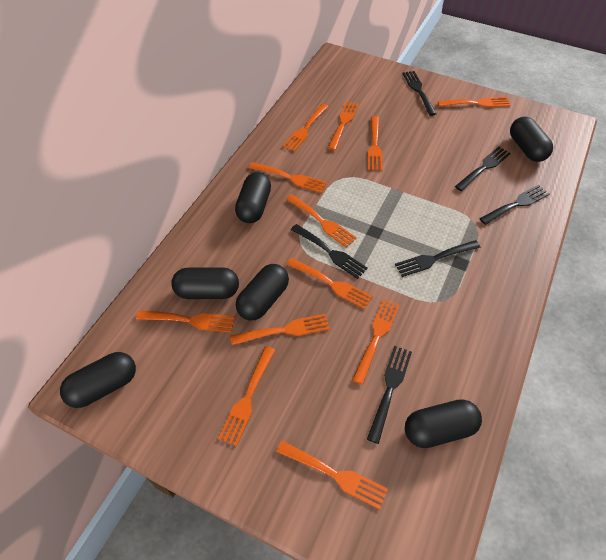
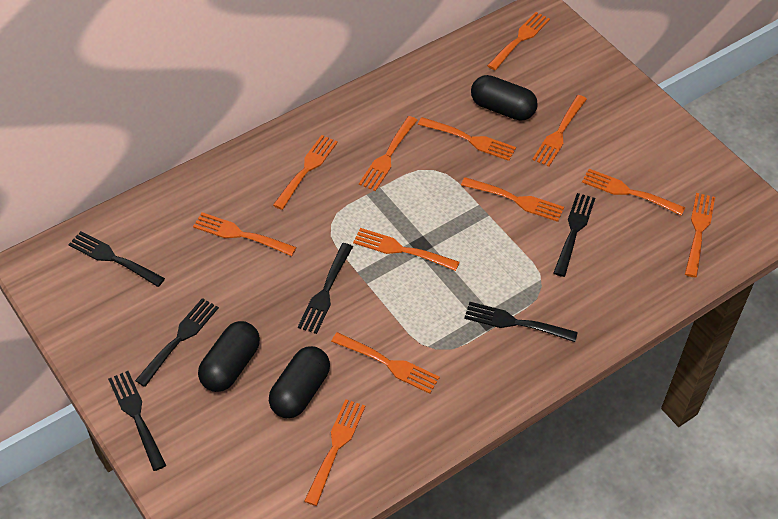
black capsule: [60,352,136,408] [171,267,239,299] [235,172,271,223] [236,264,289,320] [405,399,482,448] [510,117,553,162] = 6 -> [198,321,260,392] [269,346,330,418] [471,75,538,121] = 3

